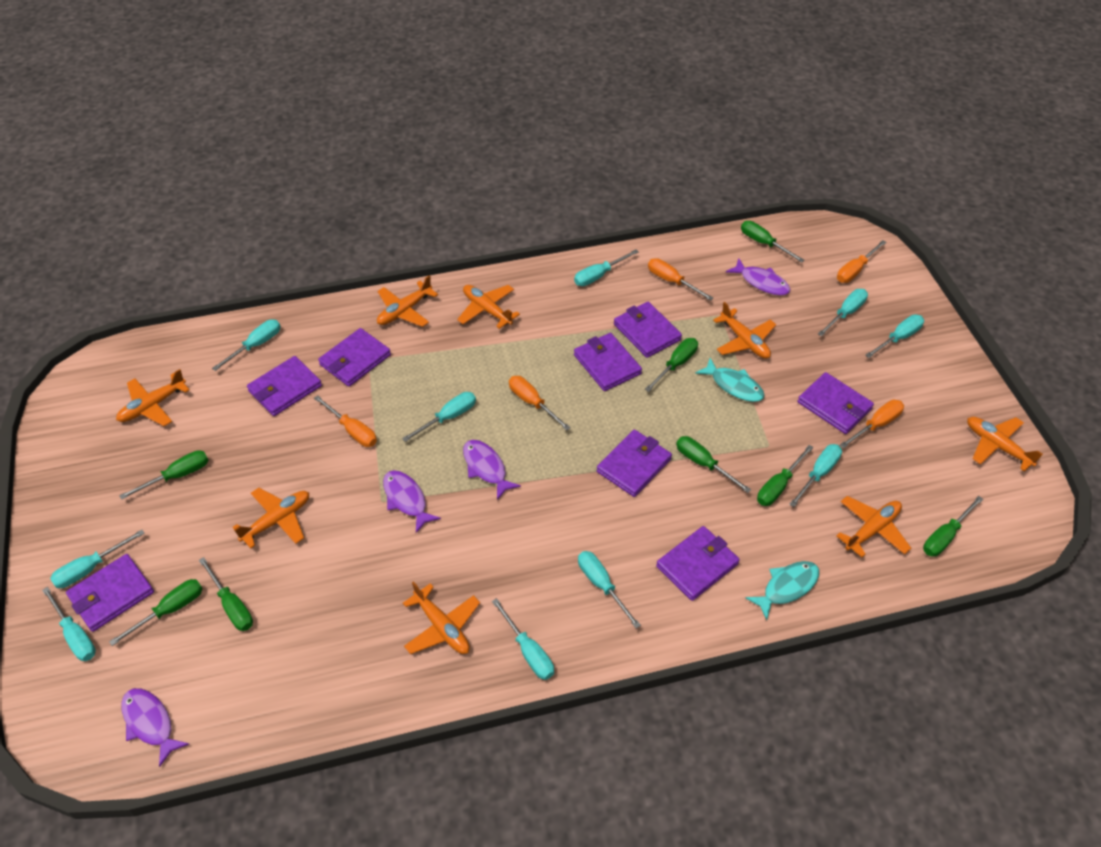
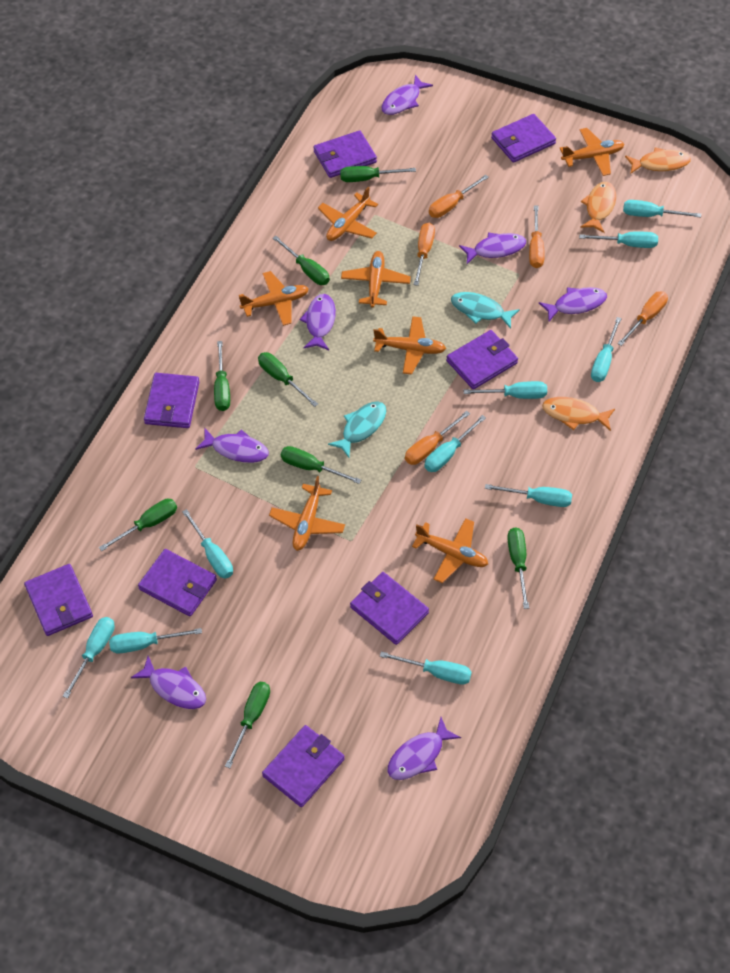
orange fish: none = 0 -> [542,397,615,431] [580,182,616,233] [625,147,691,174] = 3
orange plane: [116,369,190,426] [233,488,309,549] [377,275,438,327] [403,581,480,654] [457,285,520,329] [713,302,776,359] [836,496,911,557] [967,417,1043,472] = 8 -> [239,271,309,326] [269,476,345,551] [318,187,378,241] [341,251,411,308] [373,316,446,375] [412,518,488,583] [559,128,624,176] = 7
purple fish: [121,688,189,767] [383,470,441,533] [463,440,521,500] [726,258,791,295] = 4 -> [131,656,206,709] [195,427,269,463] [300,294,336,350] [381,74,433,115] [388,717,461,780] [459,232,526,264] [539,287,607,321] = 7

